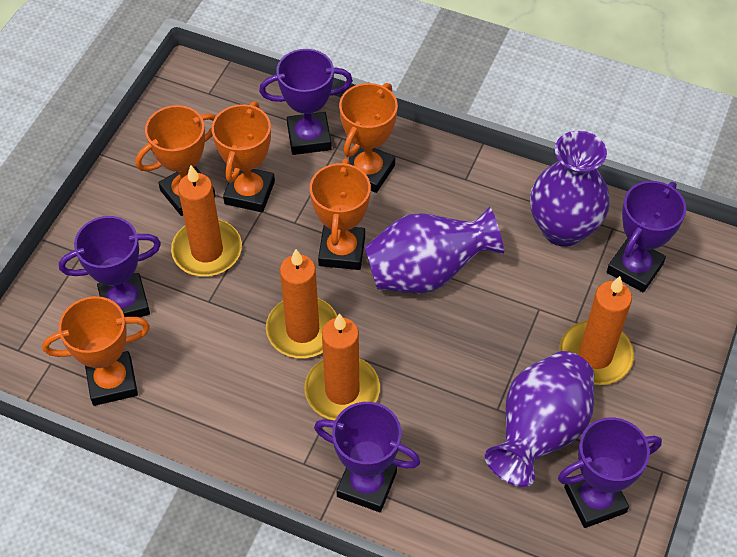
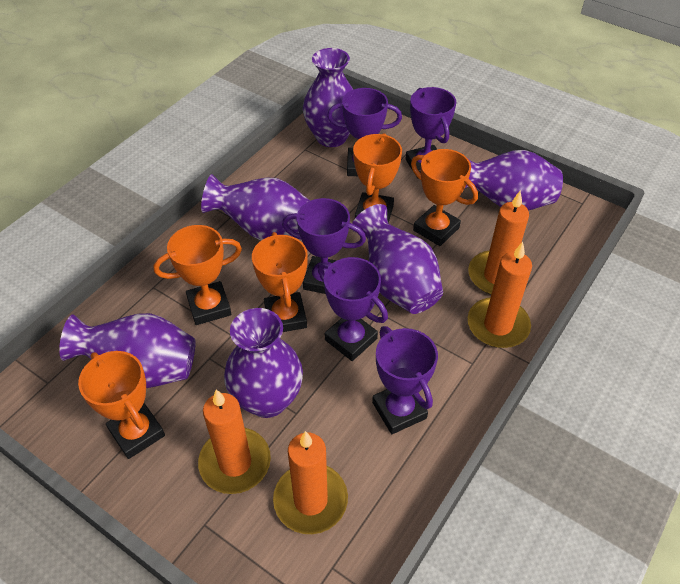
purple vase: [364,206,504,294] [485,351,594,487] [530,131,610,247] = 3 -> [59,313,196,388] [201,174,310,241] [224,308,303,418] [303,48,354,147] [352,204,443,314] [464,150,563,211] = 6

